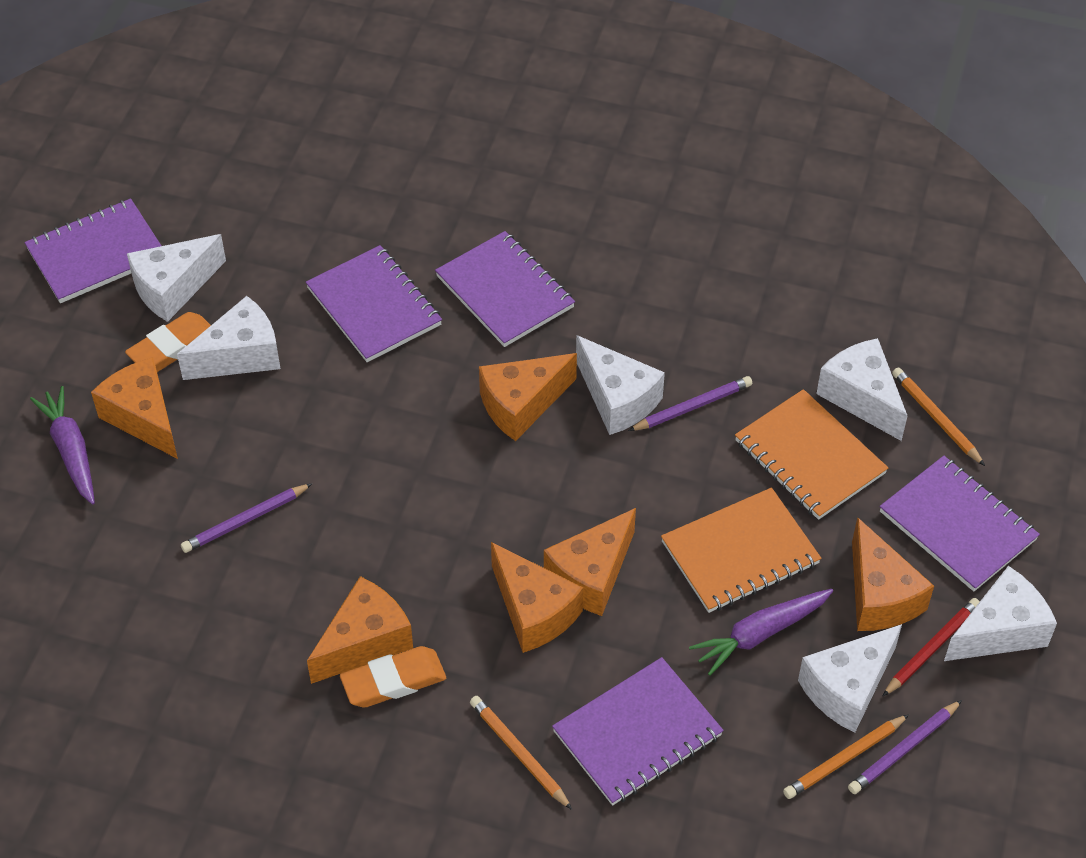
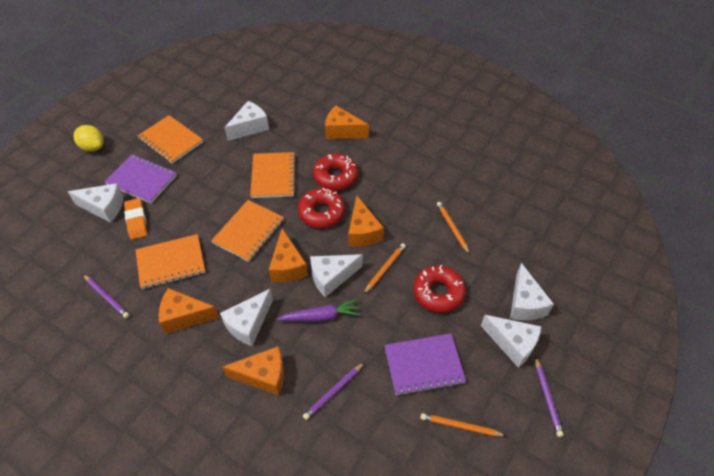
orange cheese: [91,357,178,459] [307,576,413,684] [479,353,577,441] [491,542,583,653] [544,508,636,616] [852,517,934,631] = 6 -> [159,288,219,334] [222,346,284,395] [269,229,308,282] [325,106,369,139] [348,196,384,247] = 5
orange eraser: [125,312,211,372] [340,646,446,707] = 2 -> [124,198,147,240] = 1
orange notebook: [661,488,821,613] [735,389,888,520] = 2 -> [135,234,206,289] [137,115,203,164] [211,200,284,262] [250,152,296,198] = 4
purple carrot: [30,386,95,505] [689,589,833,676] = 2 -> [277,299,360,322] = 1
purple notebook: [25,199,161,303] [306,245,442,362] [435,231,575,347] [552,657,724,806] [880,456,1040,592] = 5 -> [104,154,177,204] [384,333,466,396] = 2
red donut: none = 0 -> [298,188,345,228] [313,154,358,190] [413,265,466,313] = 3
red pencil: [882,598,980,697] = 1 -> none = 0
yellow lemon: none = 0 -> [73,125,104,152] = 1

